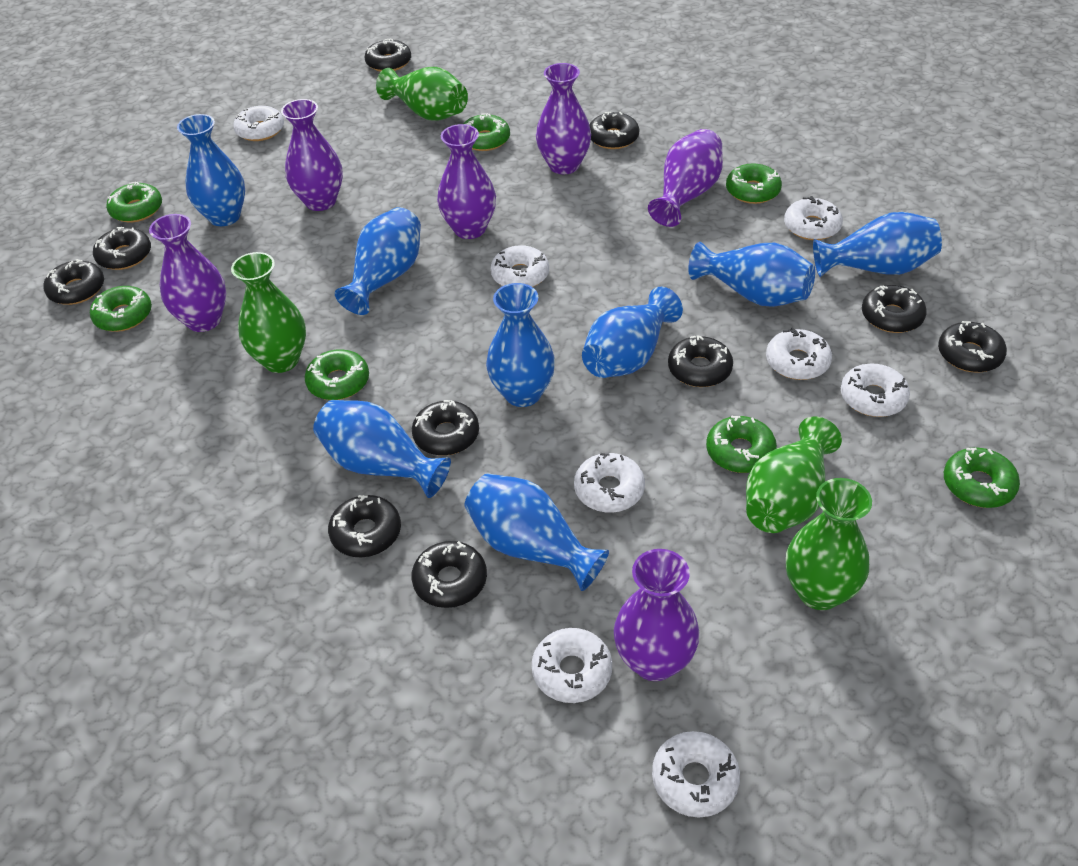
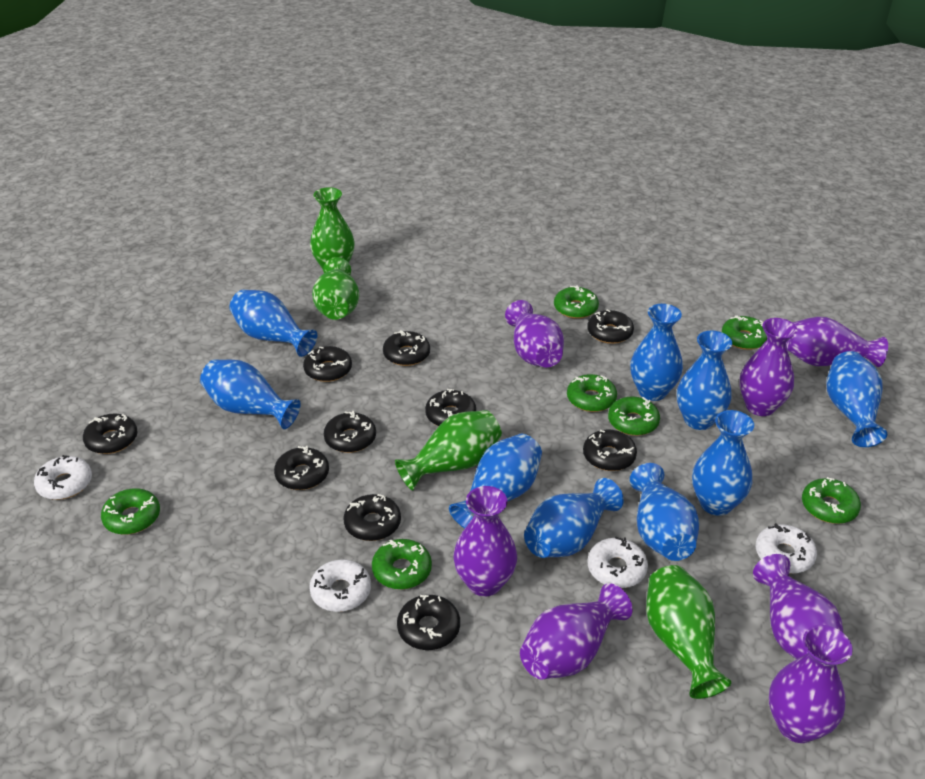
blue vase: [177,114,245,226] [313,400,451,498] [335,207,421,315] [465,473,609,591] [486,283,555,407] [582,287,683,378] [688,242,815,307] [813,212,942,277] = 8 -> [200,360,301,429] [229,290,317,357] [449,434,542,528] [524,478,624,558] [630,304,683,401] [630,463,699,561] [677,331,732,430] [692,410,754,516] [826,351,887,447] = 9
purple vase: [149,214,226,332] [281,99,343,211] [437,124,496,239] [536,63,591,174] [614,549,700,681] [648,129,723,227] = 6 -> [453,486,517,597] [505,300,564,368] [520,583,632,680] [739,318,798,416] [753,554,843,659] [769,625,853,743] [786,317,888,367] = 7
white donut: [233,106,284,141] [491,245,549,287] [531,628,612,703] [574,453,645,513] [652,731,740,818] [766,327,832,380] [784,196,843,240] [841,364,910,417] = 8 -> [34,455,92,500] [309,559,371,612] [587,537,648,588] [756,523,817,574] = 4

